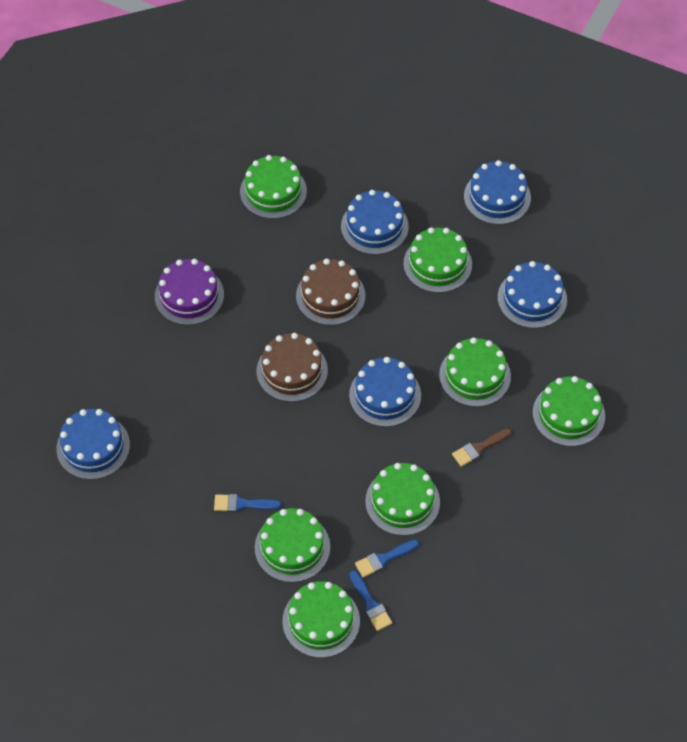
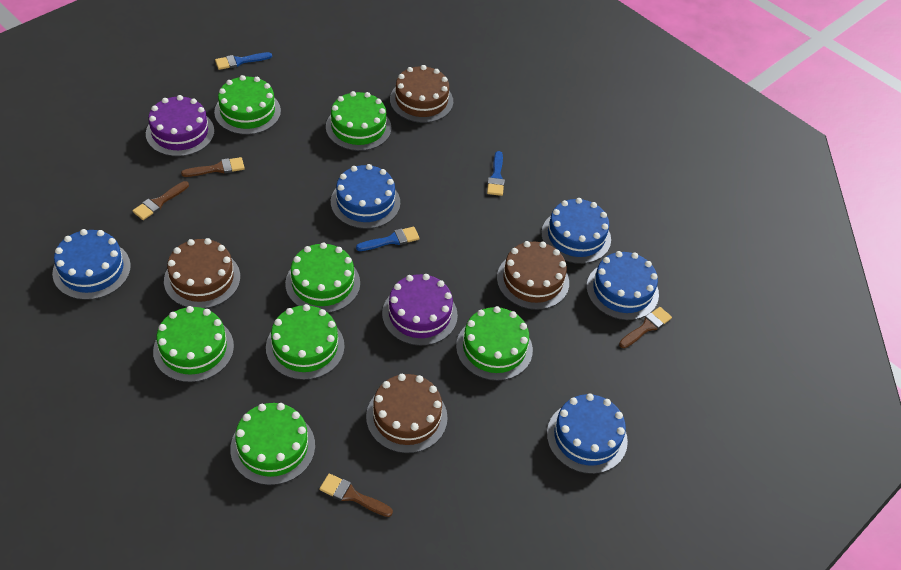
brown brush: [452,428,512,467] = 1 -> [132,181,189,220] [181,157,245,177] [319,473,393,517] [619,307,672,348] = 4
brown cake: [257,333,328,402] [296,258,365,325] = 2 -> [164,238,240,309] [366,374,448,453] [390,65,453,123] [497,241,569,310] = 4
purple cake: [155,259,224,325] = 1 -> [146,95,214,156] [382,274,458,346] = 2

